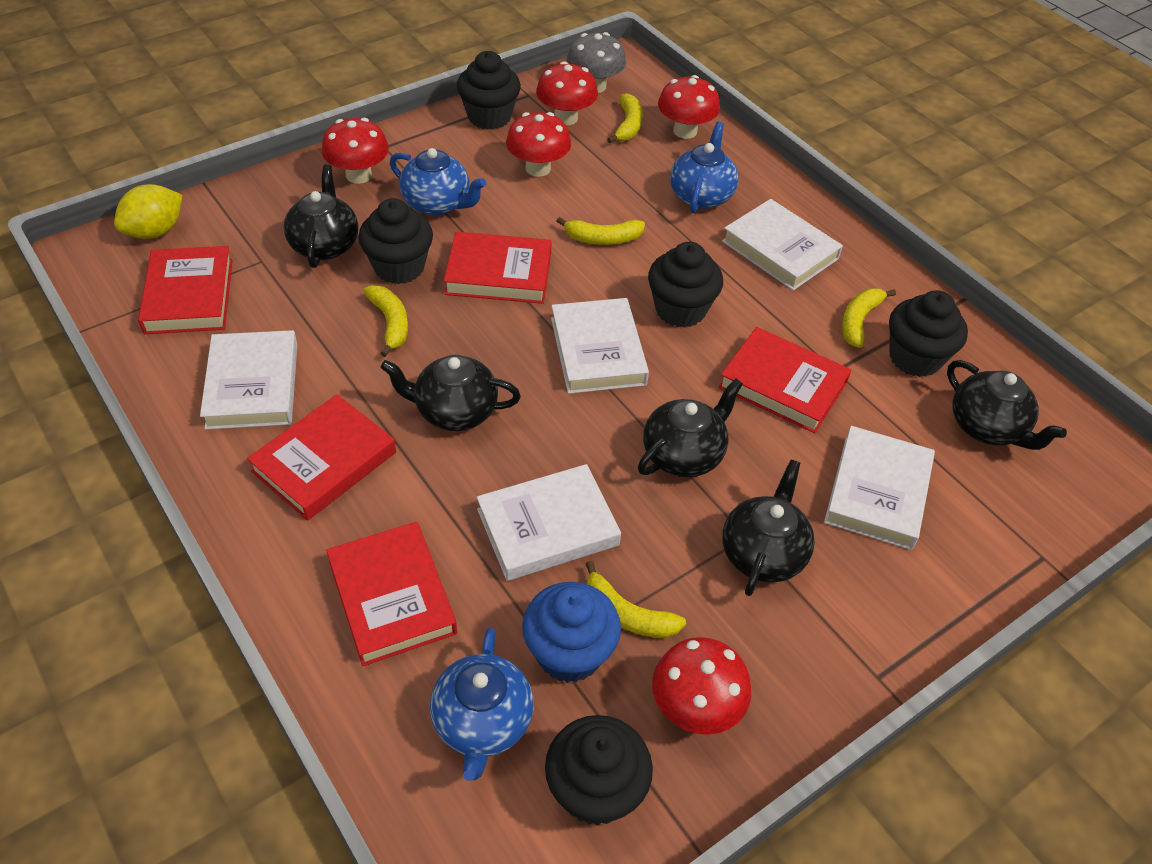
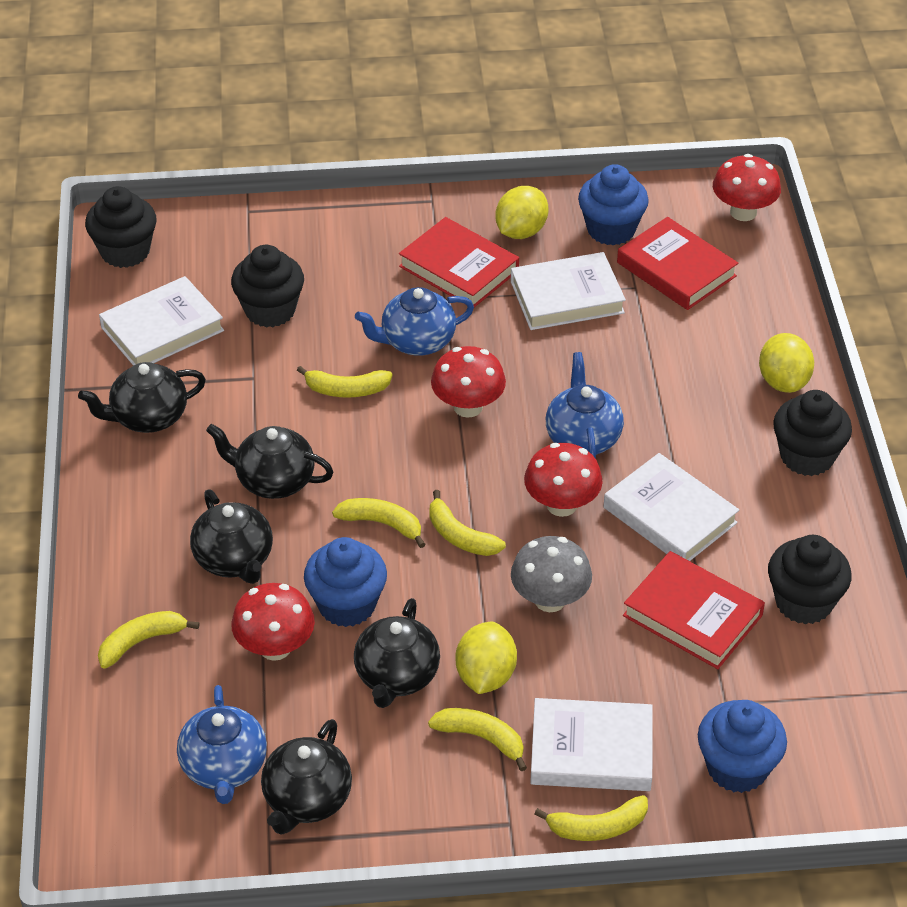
black cupcake: [358,198,433,284] [457,51,521,130] [545,715,653,826] [648,242,723,328] [889,290,968,377] = 5 -> [85,186,156,268] [231,245,304,328] [768,535,851,624] [773,390,852,476] = 4
blue cupcake: [522,582,621,683] = 1 -> [304,537,387,627] [578,164,649,245] [698,700,787,793] = 3
red book: [138,246,233,334] [247,394,396,521] [326,522,457,666] [444,232,551,304] [718,327,852,433] = 5 -> [399,217,519,307] [617,217,738,310] [623,551,765,669] = 3
red mushroom: [321,118,389,184] [506,112,571,177] [536,61,598,125] [652,637,751,735] [658,75,720,139] = 5 -> [231,583,315,661] [431,346,506,418] [524,443,603,517] [713,154,781,221] = 4
white book: [200,330,297,430] [477,464,621,581] [551,298,649,394] [722,199,843,291] [824,426,935,550] = 5 -> [99,276,224,366] [511,252,626,330] [530,698,653,791] [604,453,739,561] = 4
yellow banana: [363,285,408,357] [556,217,645,245] [586,561,686,638] [607,93,643,143] [842,288,896,348] = 5 -> [98,611,200,668] [297,366,393,398] [332,498,426,548] [428,708,527,771] [429,490,506,556] [534,795,648,841] = 6
yellow lemon: [114,184,183,239] = 1 -> [456,622,517,694] [495,186,549,239] [759,333,814,393] = 3

